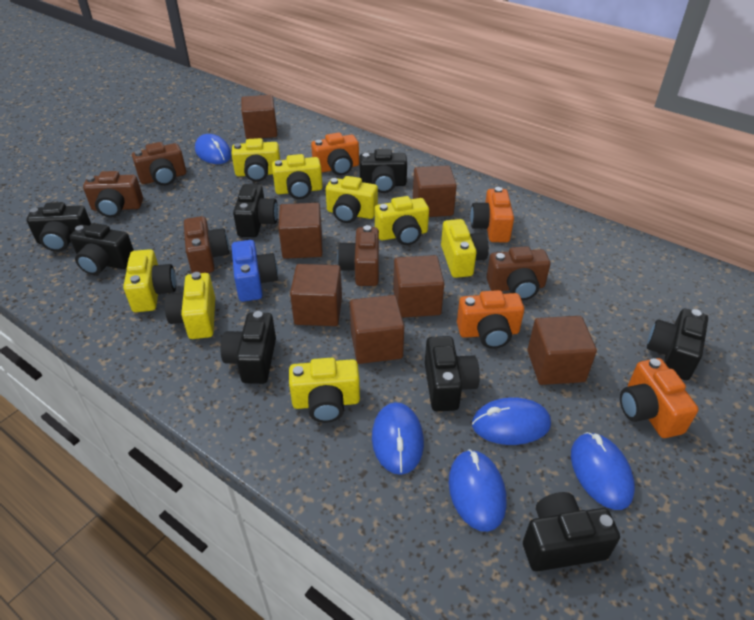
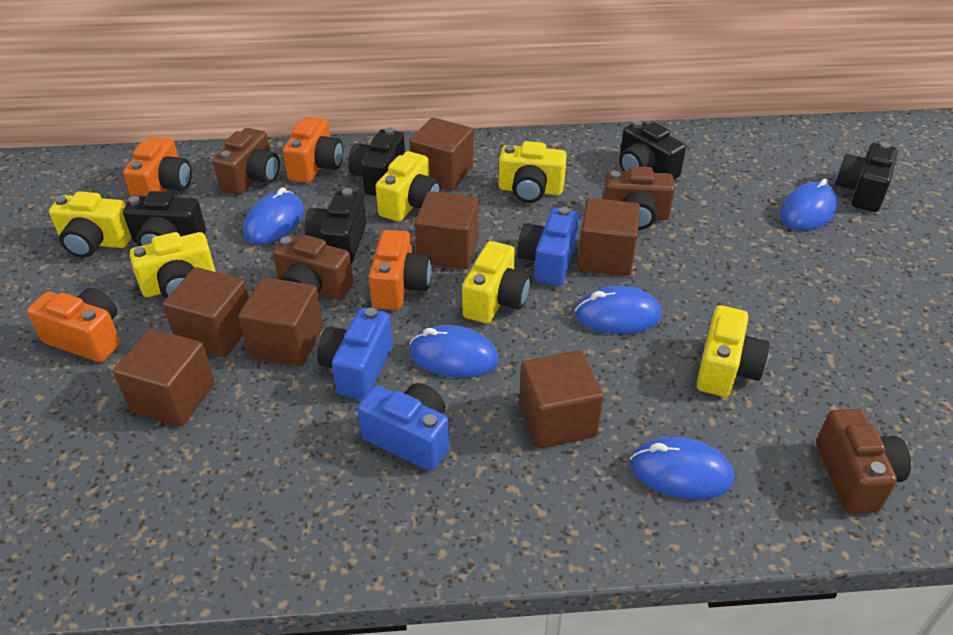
black camera: [26,202,91,252] [70,223,134,275] [221,311,276,384] [233,184,278,237] [359,149,407,193] [425,336,480,411] [523,492,620,572] [647,309,708,380] = 8 -> [123,191,206,246] [305,188,366,264] [348,127,405,196] [619,120,686,179] [835,142,898,212] = 5
blue camera: [231,240,278,302] = 1 -> [317,308,392,400] [357,383,450,471] [517,207,579,286] = 3
brown camera: [83,171,143,218] [132,142,186,186] [184,216,229,273] [337,225,379,286] [487,246,550,300] = 5 -> [213,128,280,195] [273,235,353,300] [602,166,675,230] [816,409,911,514] = 4
yellow camera: [123,249,176,312] [164,272,215,339] [231,138,280,182] [272,154,323,199] [289,358,360,423] [326,176,378,223] [375,196,429,245] [441,219,489,278] = 8 -> [49,191,131,258] [130,232,216,299] [375,151,441,222] [462,241,531,324] [499,141,567,203] [696,305,770,397] = 6

